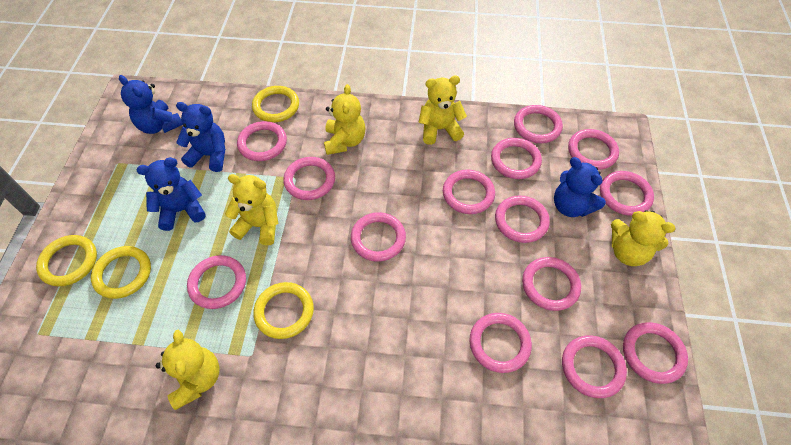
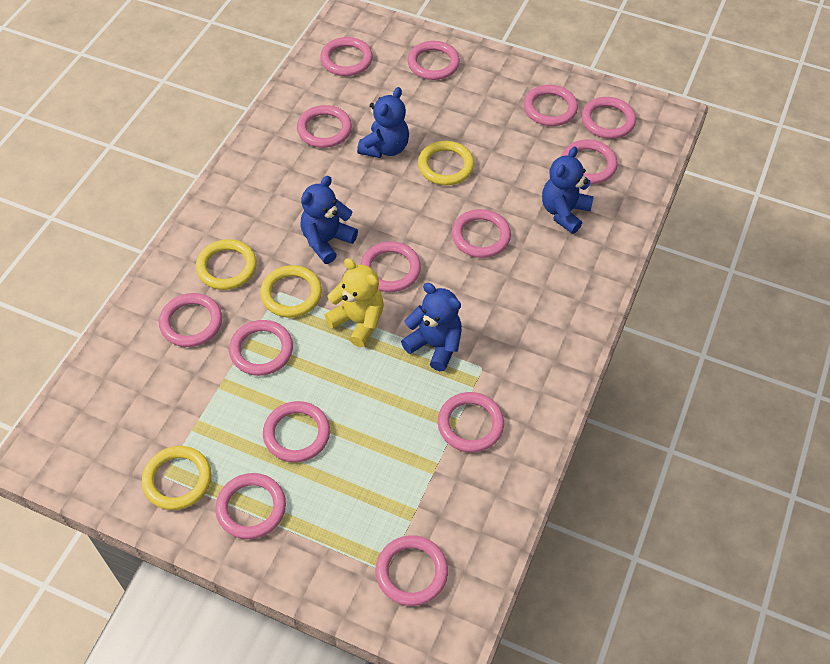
yellow teddy bear: [156,330,220,410] [225,174,279,245] [324,84,365,155] [418,76,467,145] [611,210,675,266] = 5 -> [324,258,384,347] = 1

